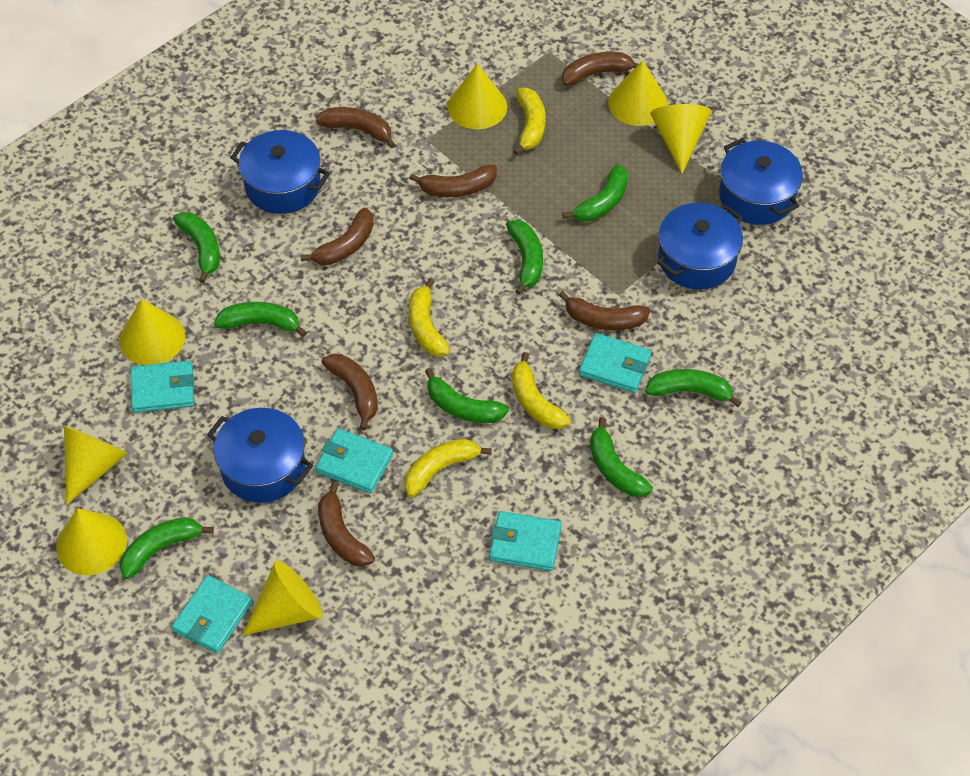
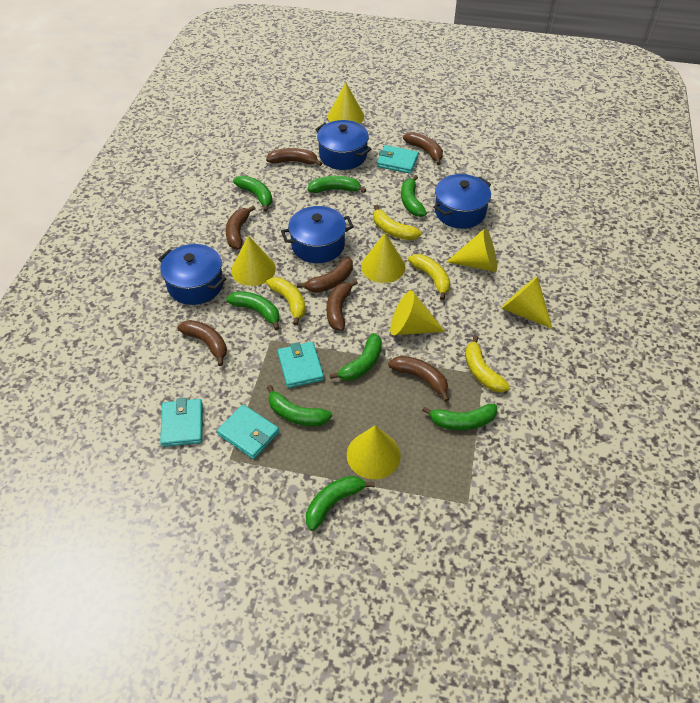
turquoise wallet: [131,361,194,413] [172,575,253,654] [315,428,393,494] [489,511,562,571] [579,333,652,393] = 5 -> [160,398,203,447] [217,404,279,459] [278,342,324,388] [377,145,419,174] = 4

